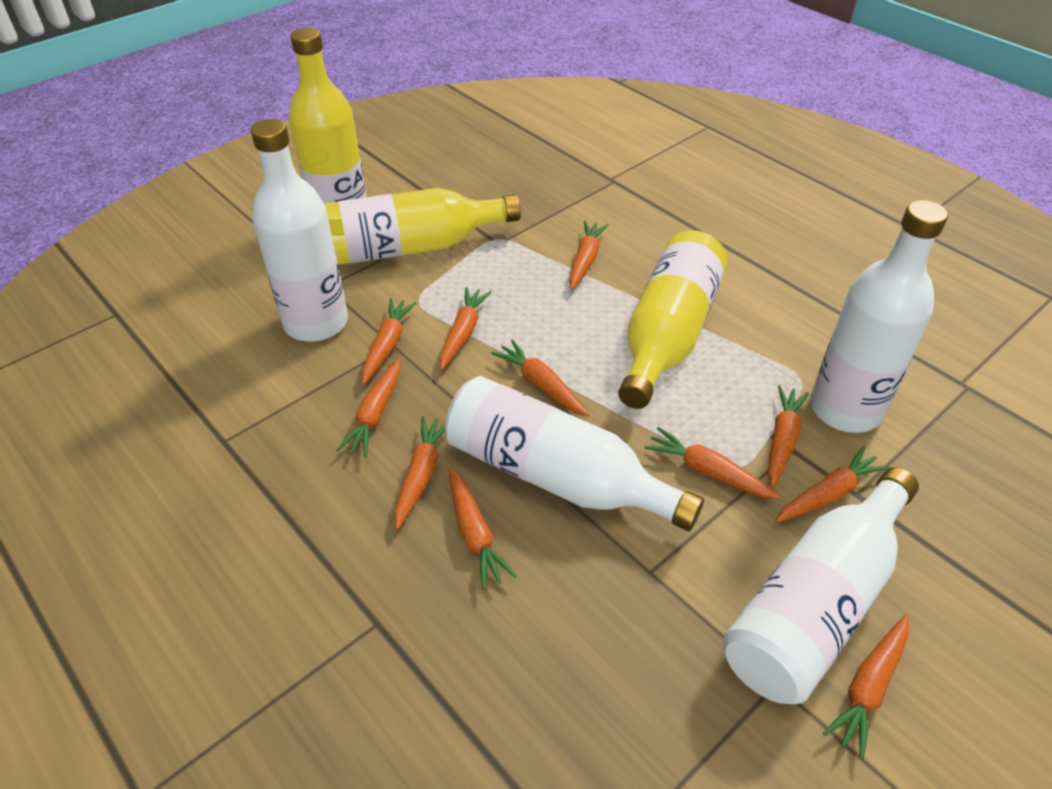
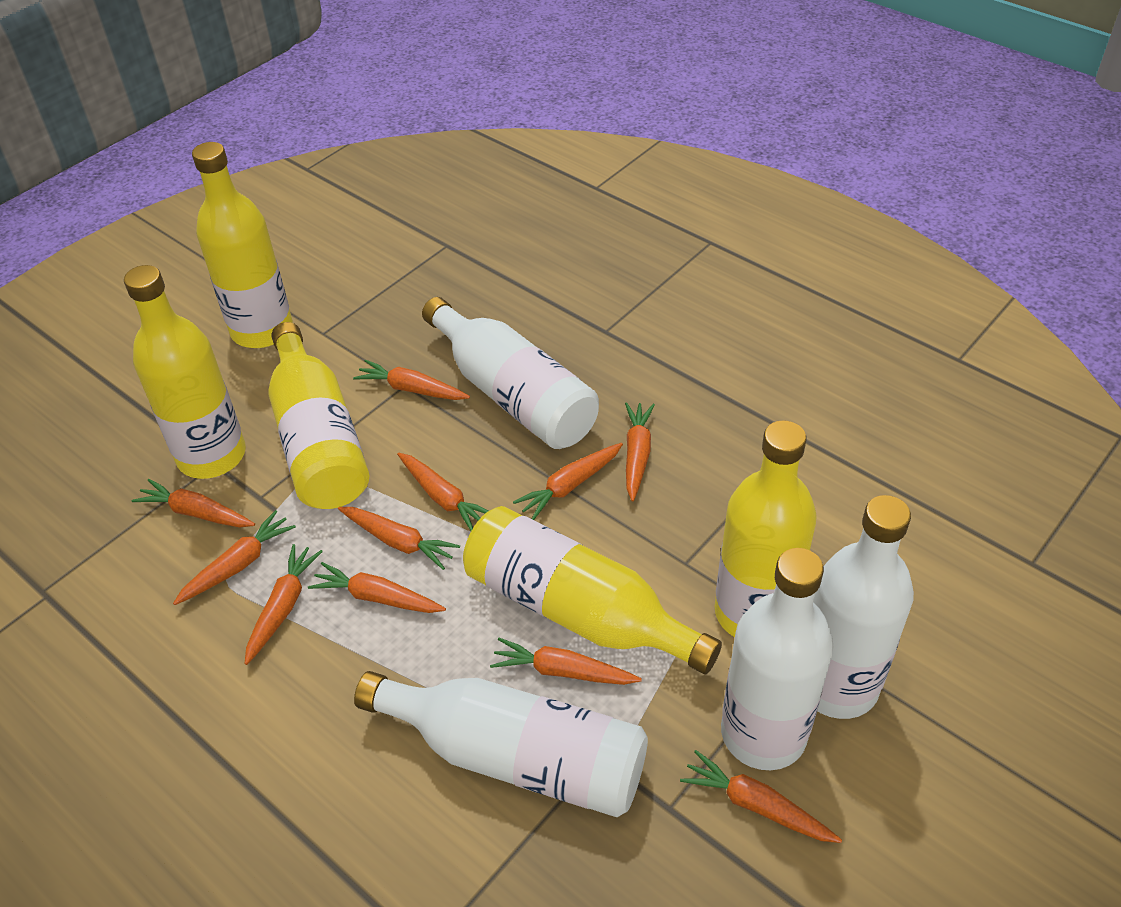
yellow bottle: [289,28,367,204] [324,188,521,265] [618,230,727,409] = 3 -> [124,265,246,479] [192,142,293,348] [269,322,369,509] [463,506,722,674] [715,420,817,637] = 5

